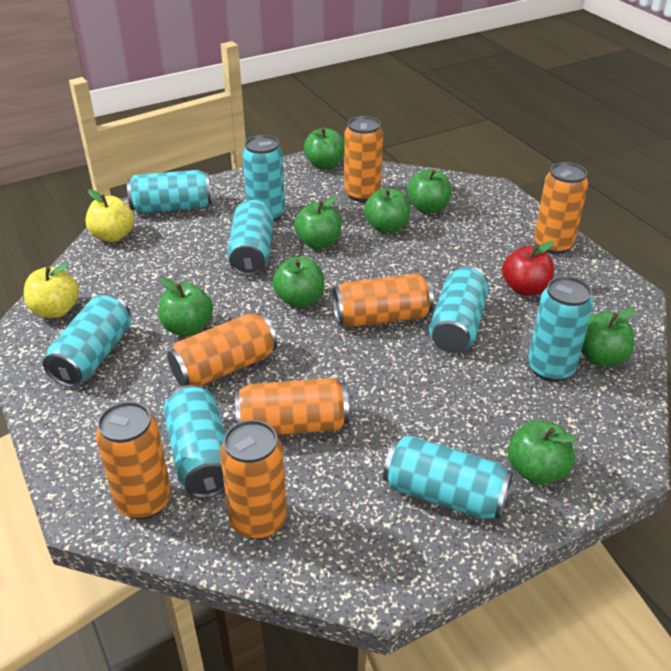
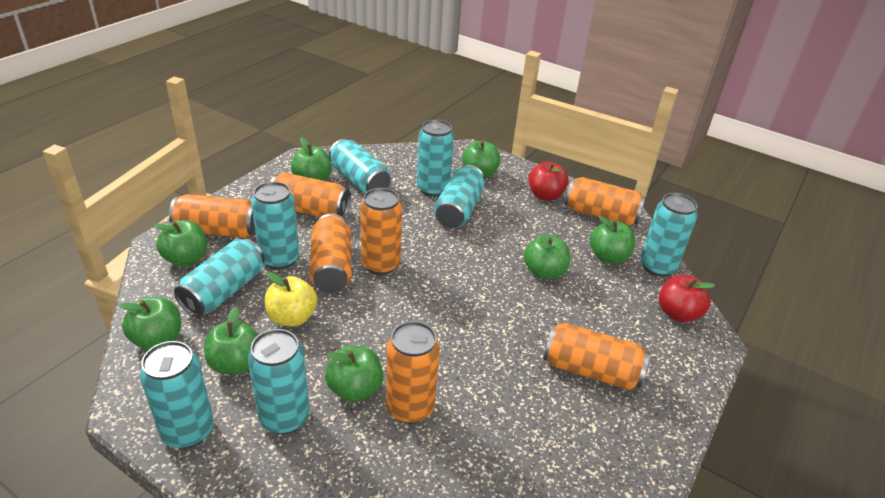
red apple: [502,241,554,296] = 1 -> [528,162,569,201] [659,275,715,322] = 2
yellow apple: [24,263,79,318] [86,189,134,242] = 2 -> [265,272,317,327] = 1

